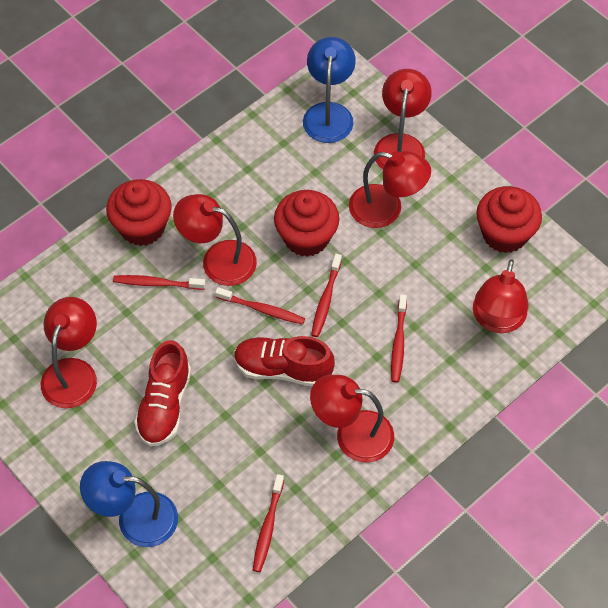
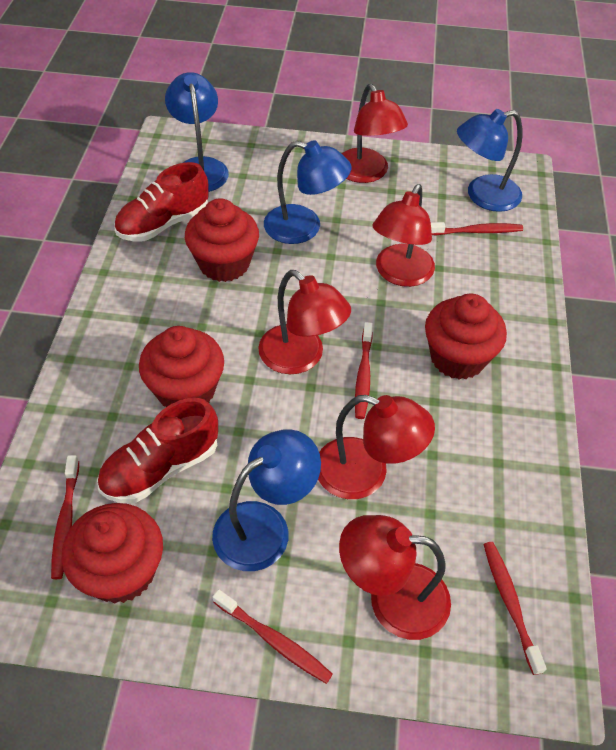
blue lamp: [80,461,178,547] [303,37,356,143] = 2 -> [165,72,229,192] [212,429,321,571] [264,140,352,244] [457,109,522,212] = 4
red cupcake: [106,179,172,246] [274,190,340,257] [476,186,542,253] = 3 -> [61,503,163,604] [139,326,224,407] [185,198,259,282] [425,294,507,380] = 4
red lamp: [41,297,97,408] [173,194,257,286] [310,375,394,463] [349,151,431,228] [374,69,432,170] [473,259,529,333] = 6 -> [258,270,351,374] [318,395,435,499] [339,515,451,640] [342,84,408,183] [373,184,435,287] = 5

